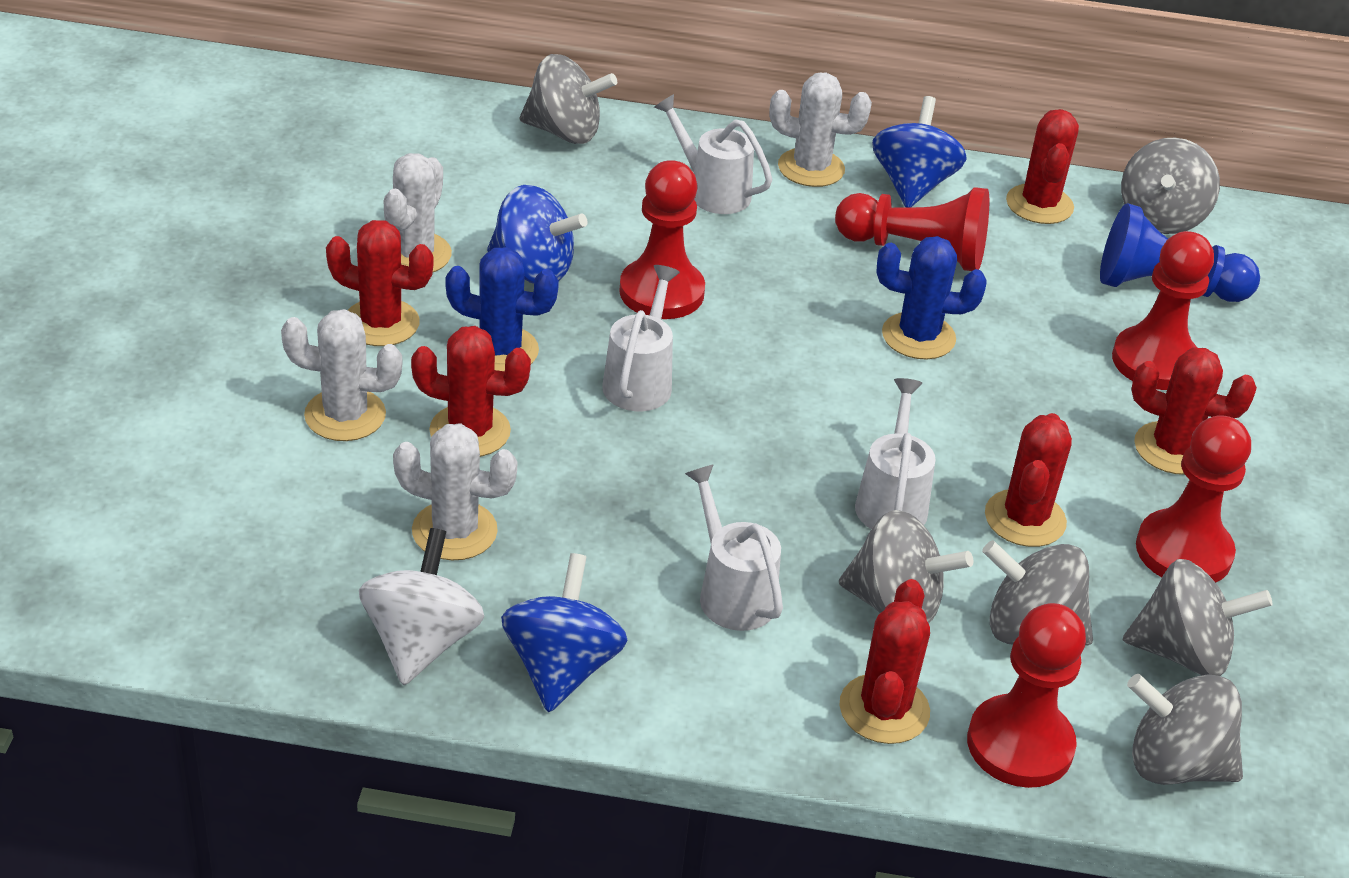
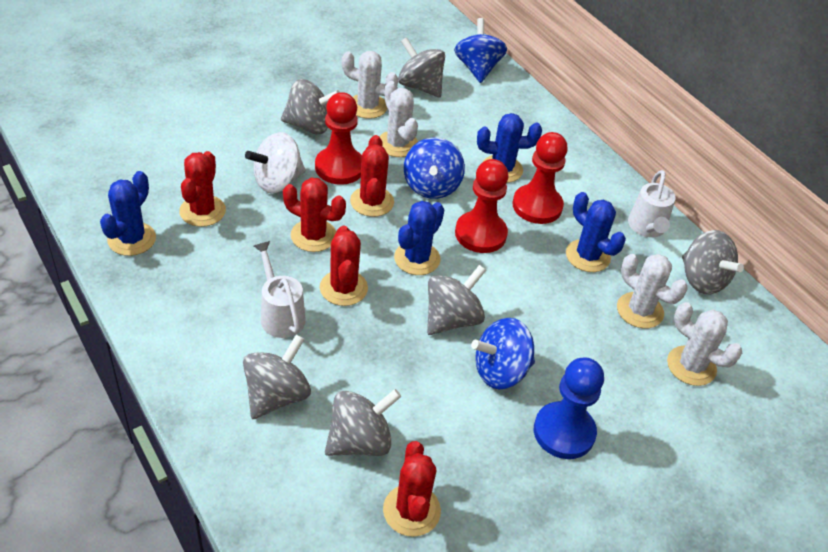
blue cactus: [445,247,559,371] [876,236,986,360] = 2 -> [100,171,156,256] [394,201,444,275] [477,113,542,183] [566,192,626,272] = 4
red cactus: [326,220,433,346] [411,326,531,457] [839,579,930,744] [985,413,1072,547] [1006,109,1079,224] [1131,347,1257,475] = 6 -> [179,151,226,227] [283,178,346,252] [320,226,368,306] [350,135,394,217] [383,441,441,537] = 5
red pawn: [619,160,705,319] [835,187,989,271] [967,603,1086,788] [1112,231,1214,390] [1136,415,1251,583] = 5 -> [315,92,362,185] [455,159,509,253] [513,132,568,224] = 3
white watering can: [602,265,680,411] [654,94,772,214] [685,464,783,631] [855,378,936,529] = 4 -> [254,241,306,338] [628,170,676,237] = 2

